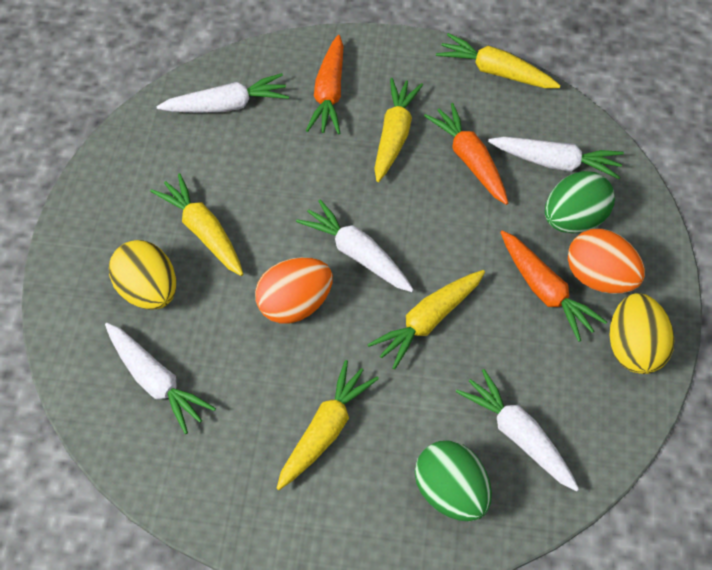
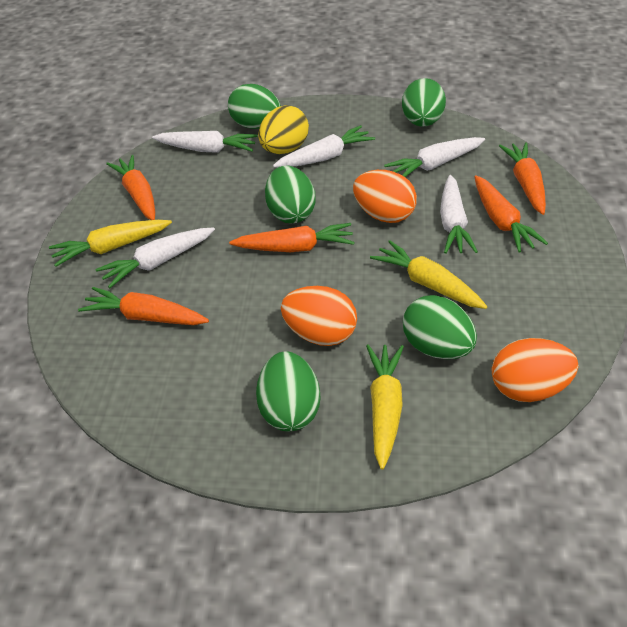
green egg: [415,441,492,522] [545,171,615,233] = 2 -> [228,84,281,129] [256,352,320,431] [265,166,316,224] [402,78,446,127] [403,295,477,359] = 5
orange carrot: [306,35,344,134] [424,103,508,205] [500,230,607,342] = 3 -> [78,287,209,325] [106,155,155,220] [229,223,355,252] [474,175,548,252] [499,142,546,215] = 5
orange egg: [255,257,333,324] [568,229,645,294] = 2 -> [281,286,357,346] [353,170,417,223] [492,338,578,402] = 3
yellow carrot: [150,173,243,276] [277,360,379,490] [367,270,485,369] [374,78,423,182] [436,33,561,88] = 5 -> [49,220,172,267] [366,345,404,470] [370,240,487,309] = 3
yellow egg: [109,240,176,310] [610,293,674,374] = 2 -> [258,105,309,154] = 1

